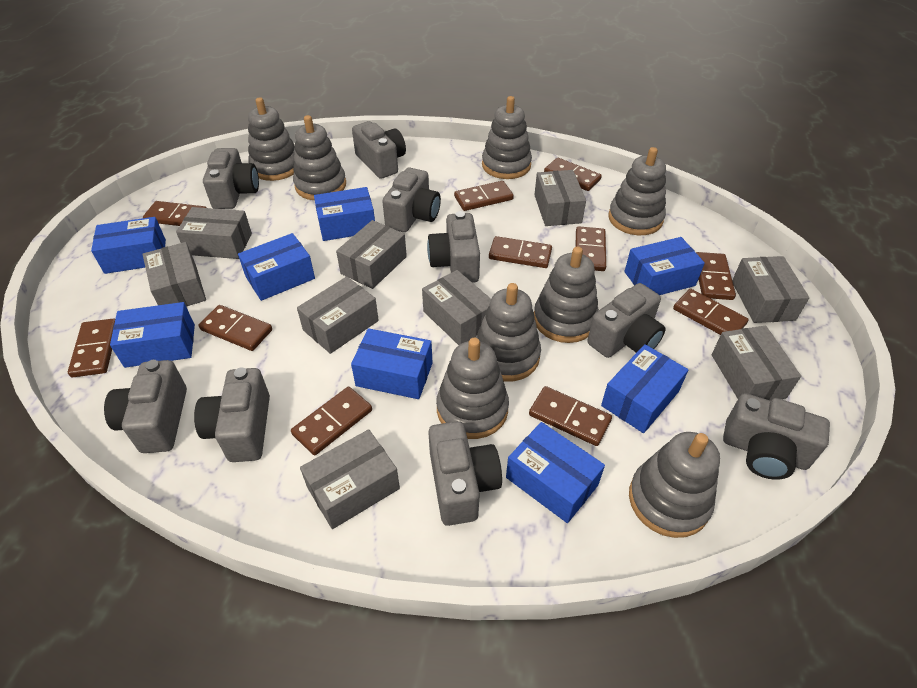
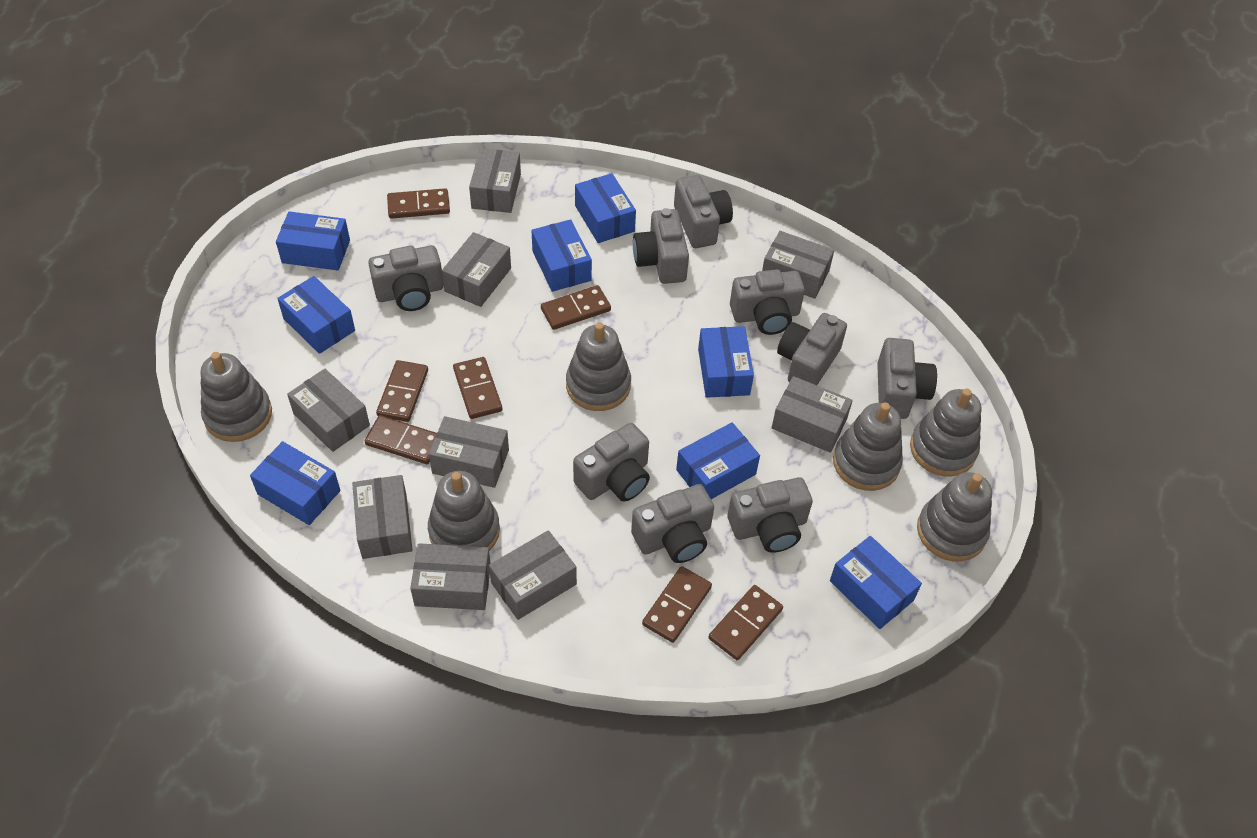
brown domino: [68,318,115,377] [143,201,207,226] [198,305,272,351] [291,387,372,455] [454,181,514,211] [489,236,552,268] [529,386,612,446] [544,158,602,191] [575,226,606,271] [673,289,749,335] [696,252,736,300] = 11 -> [365,415,437,464] [376,360,428,422] [387,188,450,219] [453,357,502,419] [541,285,611,330] [642,566,712,643] [708,585,783,660] = 7
grey stacking toy: [248,97,296,181] [293,115,346,200] [436,338,509,439] [476,283,541,382] [482,96,532,179] [534,247,599,343] [608,147,666,235] [629,432,720,538] = 8 -> [200,352,272,442] [428,471,500,551] [566,322,631,411] [833,402,903,491] [910,388,981,477] [917,472,992,561] = 6

